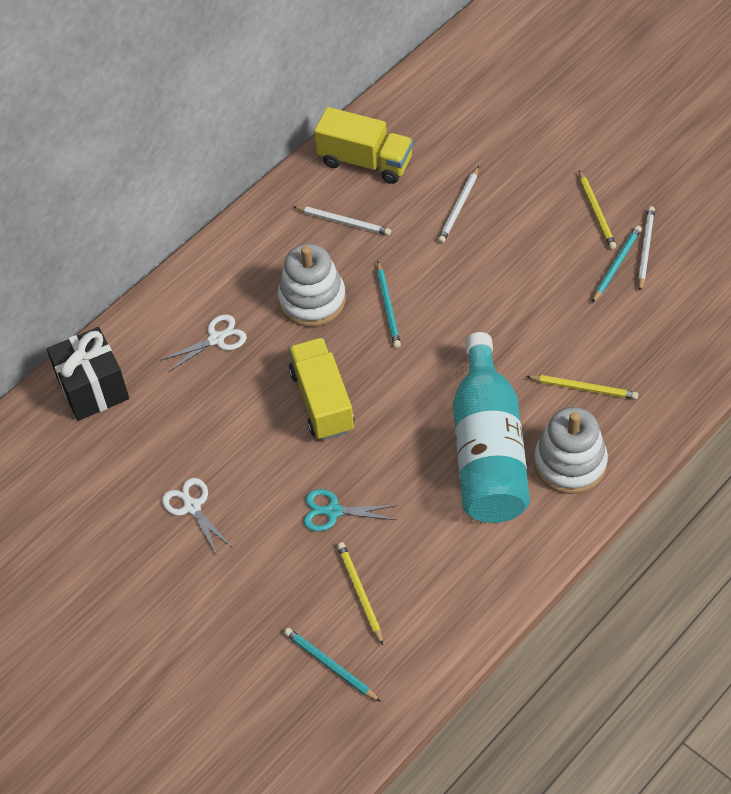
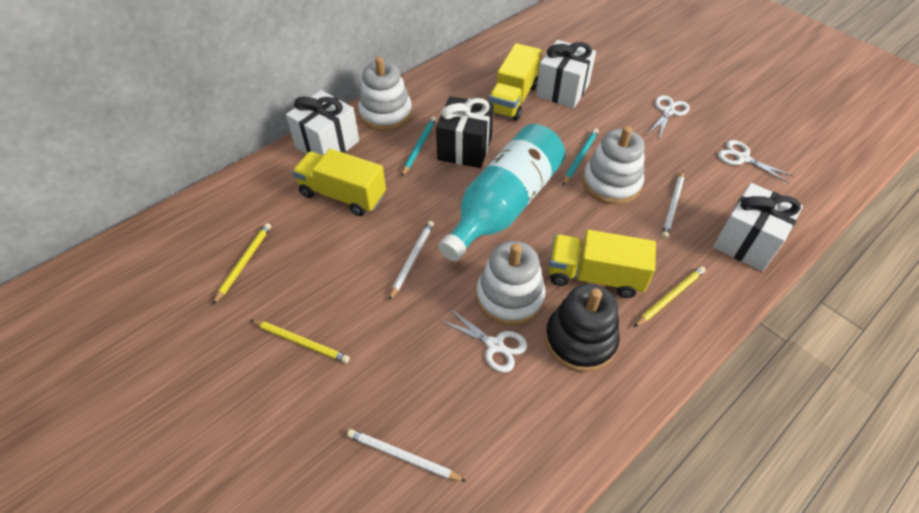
black stacking toy: none = 0 -> [545,284,620,372] = 1
turquoise pencil: [284,628,381,702] [377,261,401,348] [592,225,642,303] = 3 -> [402,116,436,176] [562,128,599,186] = 2
turquoise scissors: [303,489,398,531] = 1 -> none = 0
white gift: none = 0 -> [286,90,359,155] [536,40,596,108] [713,183,803,271] = 3
white scissors: [160,314,247,372] [162,478,232,555] = 2 -> [439,308,527,373] [647,95,690,139] [718,140,794,184] = 3
white stacking toy: [278,244,346,327] [534,407,608,494] = 2 -> [358,56,412,131] [476,241,545,326] [583,126,645,204] = 3
yellow truck: [289,338,354,440] [314,107,413,184] = 2 -> [292,149,386,216] [489,43,541,121] [549,230,656,298] = 3

